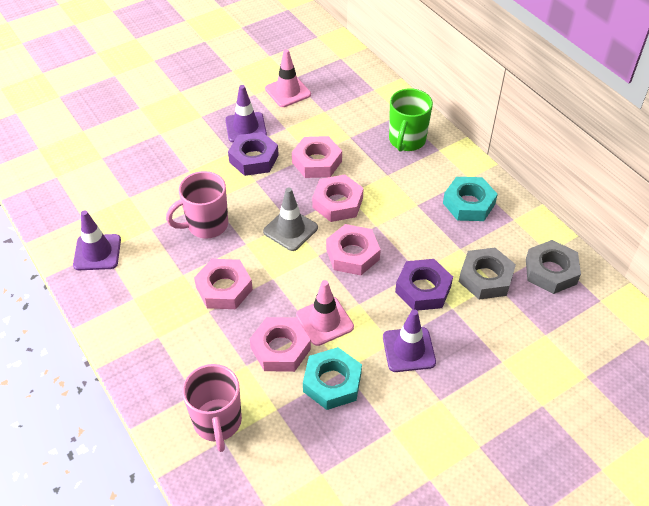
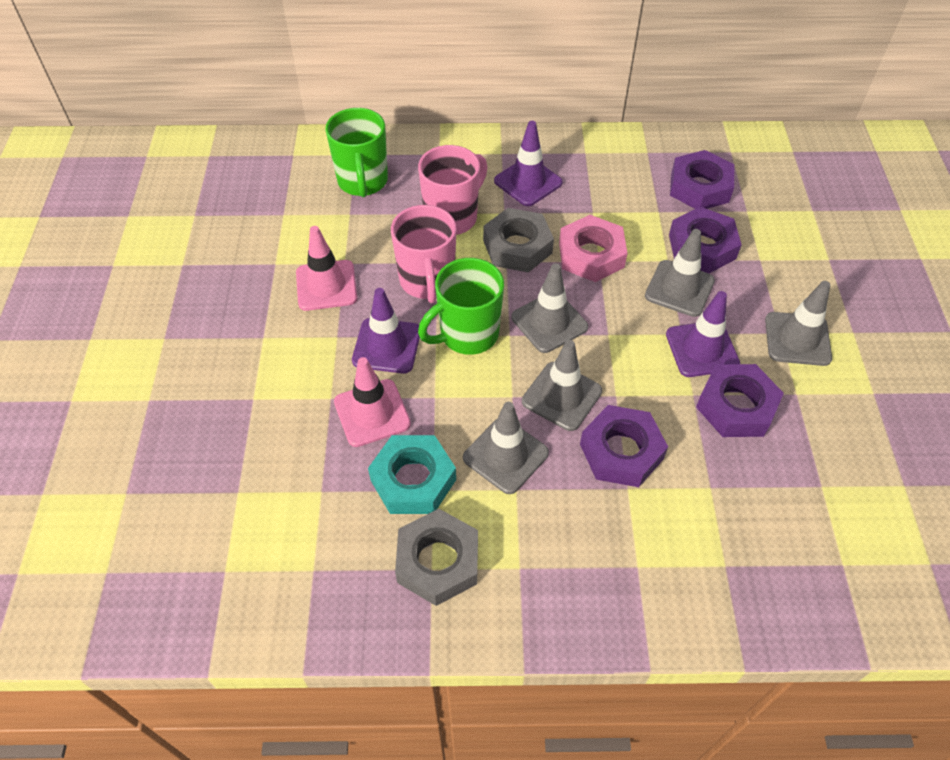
green mug: [389,88,433,152] = 1 -> [325,108,388,197] [418,258,504,355] = 2
grey traffic cone: [263,187,318,251] = 1 -> [463,402,549,494] [511,263,588,353] [522,340,602,431] [645,229,715,317] [765,281,832,366] = 5
pink nut: [194,259,253,309] [250,317,311,372] [292,136,342,178] [312,175,364,222] [326,224,381,275] = 5 -> [559,215,628,282] = 1
purple nut: [228,132,279,176] [395,259,453,311] = 2 -> [580,405,668,487] [669,207,742,273] [670,150,734,209] [696,364,784,437] = 4
turquoise nut: [303,347,362,410] [443,177,498,221] = 2 -> [368,435,456,514] = 1

